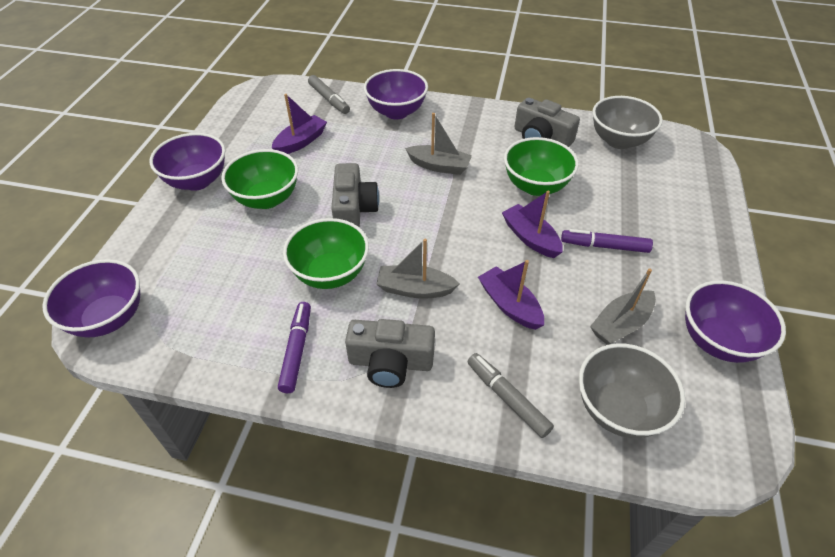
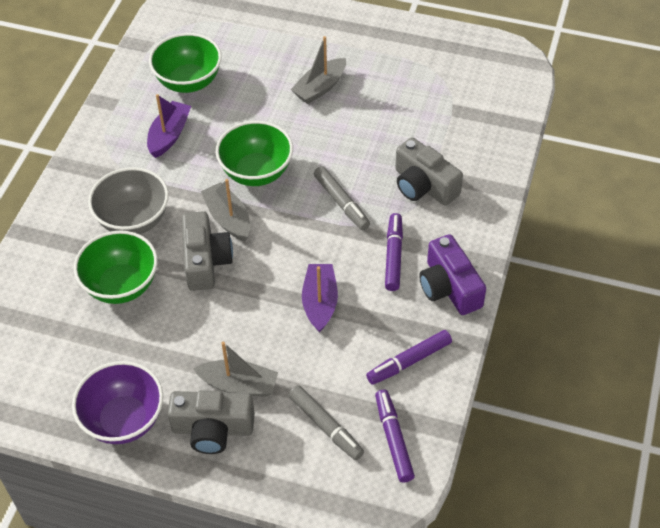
grey bowl: [579,343,685,438] [593,96,663,149] = 2 -> [88,167,169,234] = 1
purple boat: [272,94,327,154] [478,260,544,330] [502,191,563,258] = 3 -> [147,94,191,158] [302,264,338,333] = 2
purple bowl: [42,259,140,337] [150,133,225,191] [364,69,428,119] [685,280,786,363] = 4 -> [72,361,163,444] = 1
purple camera: none = 0 -> [419,234,486,315] = 1
purple marker: [278,302,311,393] [561,229,653,253] = 2 -> [366,330,452,385] [375,389,415,483] [385,213,403,291] = 3

